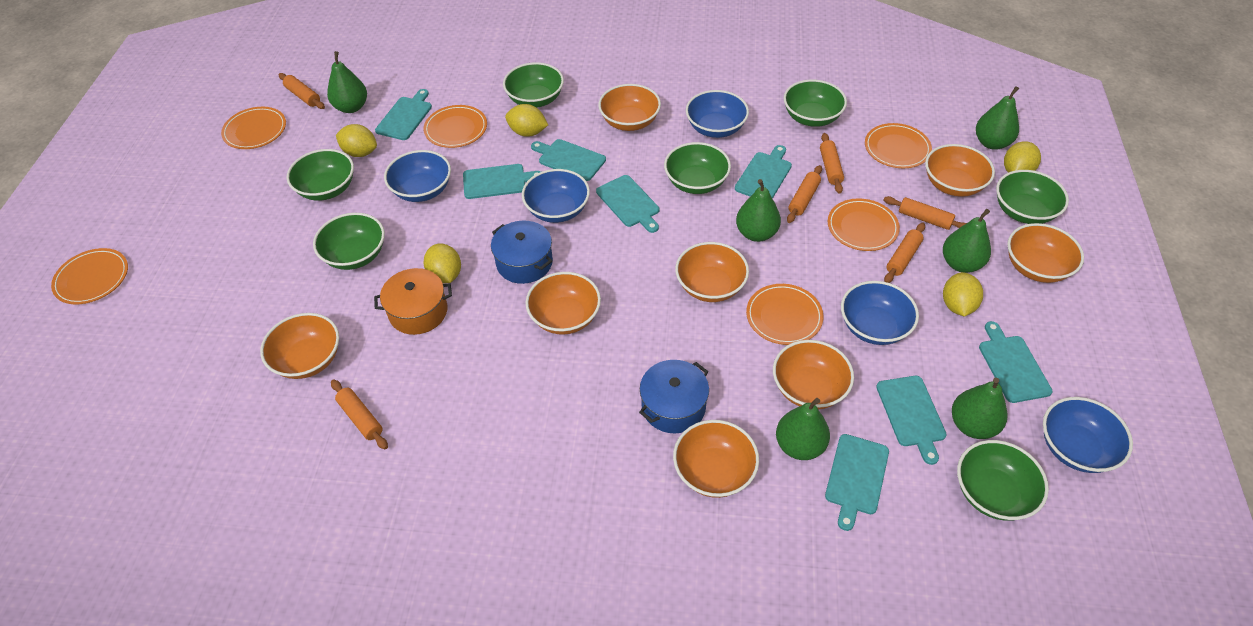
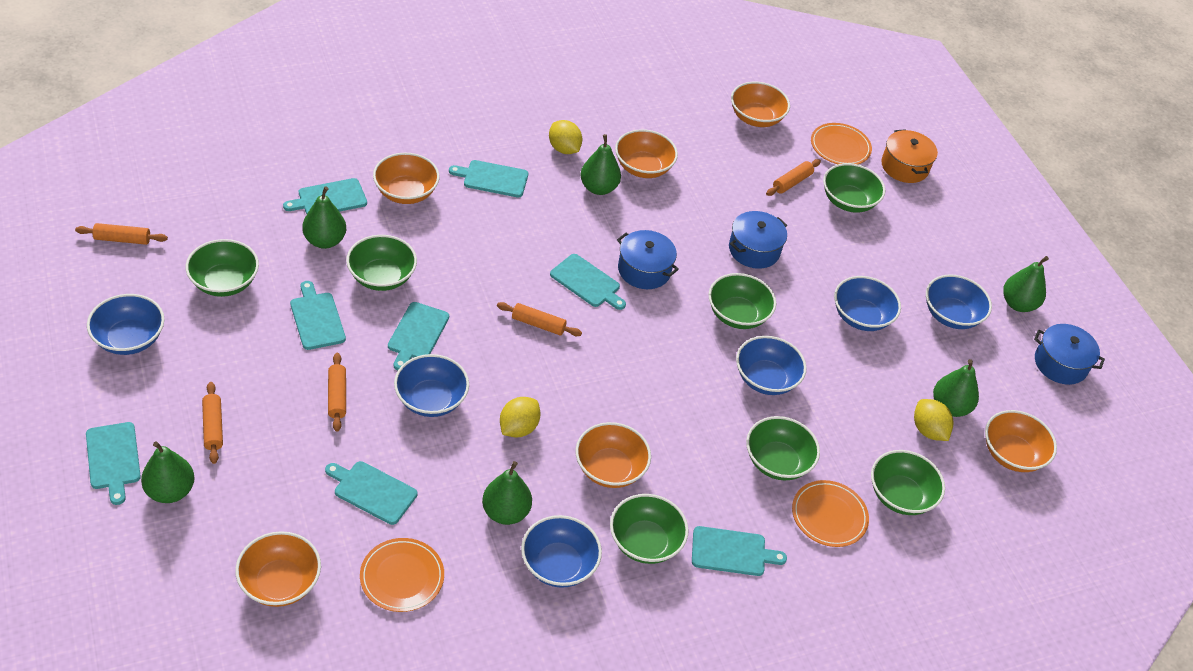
blue bowl: [384,150,451,202] [522,169,590,223] [686,90,749,138] [841,281,919,345] [1043,397,1133,473] = 5 -> [87,294,165,355] [394,354,469,417] [521,515,602,588] [736,336,807,395] [834,276,901,331] [926,275,992,329] = 6
blue pot: [491,221,553,284] [639,360,709,433] = 2 -> [617,230,679,289] [729,211,787,269] [1034,324,1105,385] = 3
orange bowl: [260,313,339,379] [525,272,601,335] [598,84,661,131] [673,420,759,498] [675,242,749,302] [773,340,854,409] [925,144,995,197] [1007,223,1084,283] = 8 -> [235,531,321,607] [373,153,440,204] [576,422,651,488] [615,129,678,178] [731,82,790,127] [985,410,1057,472] = 6
orange plate: [51,248,128,304] [221,107,286,149] [424,105,487,148] [746,284,824,345] [828,198,900,251] [865,123,932,168] = 6 -> [360,538,444,612] [792,480,869,547] [811,123,872,164] = 3
orange rolling pin: [279,73,325,109] [331,379,388,449] [787,165,822,223] [820,133,844,194] [884,196,967,230] [884,223,925,283] = 6 -> [75,223,168,245] [202,382,223,464] [328,353,346,432] [497,302,582,336] [766,159,821,196] = 5
yellow lemon: [336,124,377,157] [423,244,461,283] [505,104,548,137] [943,272,983,317] [1004,141,1041,172] = 5 -> [500,397,540,437] [549,120,582,154] [914,399,954,441] = 3

